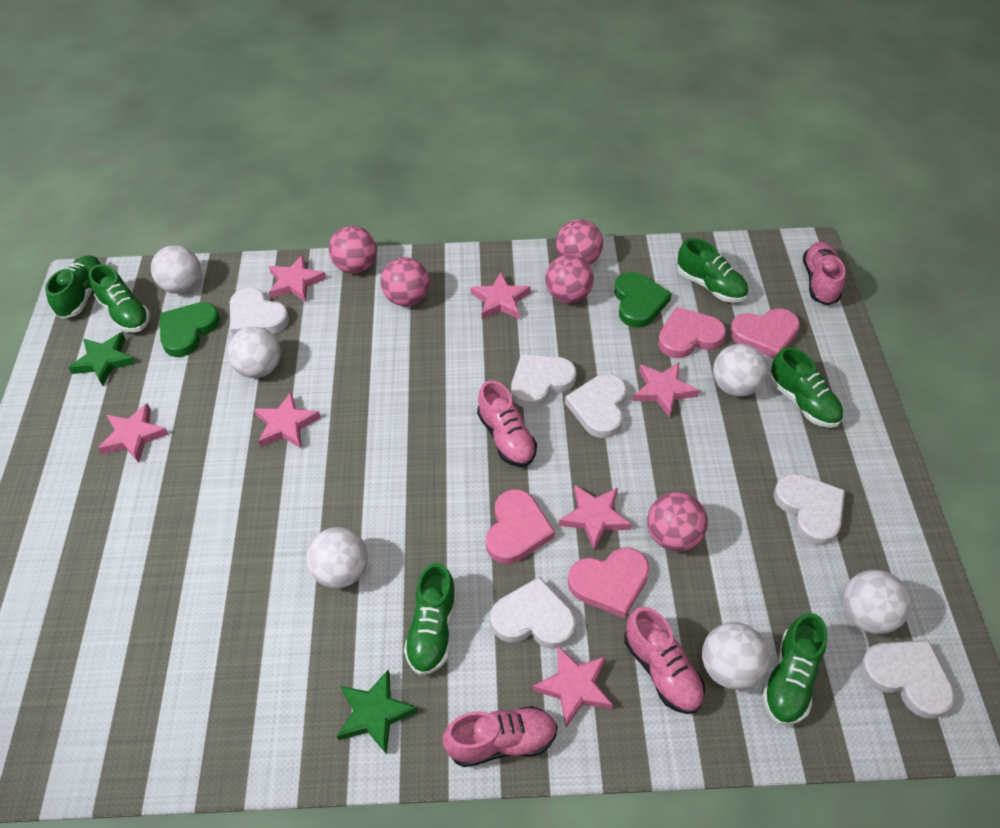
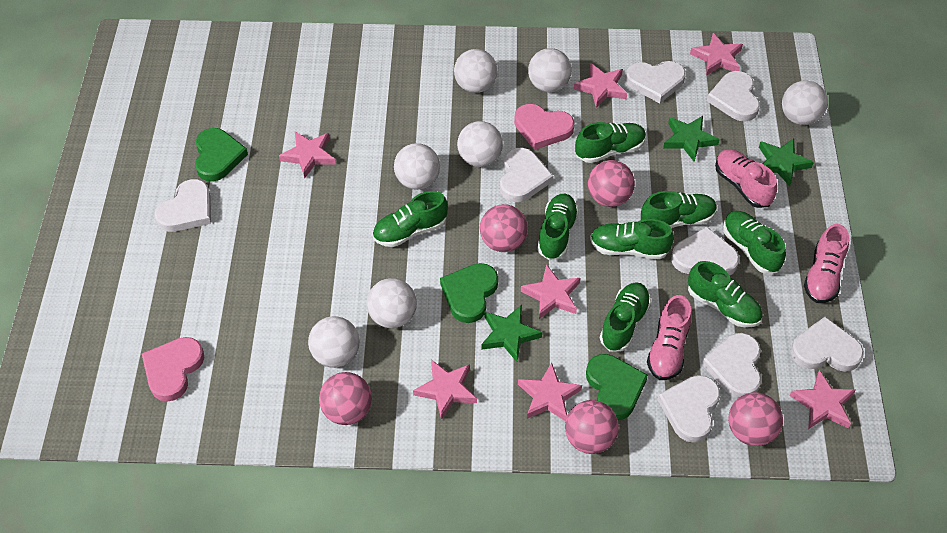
green heart: [160,302,220,357] [614,272,672,328] = 2 -> [195,128,248,182] [440,263,498,323] [586,354,648,420] = 3
green shoe: [45,255,102,319] [89,264,150,333] [404,563,457,675] [677,238,748,302] [762,613,827,726] [769,347,843,428] = 6 -> [373,191,448,247] [537,194,579,260] [575,122,646,163] [590,219,674,259] [600,282,651,352] [641,191,717,228] [688,261,763,328] [723,211,786,274] = 8
green star: [68,333,136,386] [337,670,418,754] = 2 -> [481,305,542,362] [663,116,720,162] [759,138,814,186] = 3
pink heart: [486,489,555,564] [568,547,650,618] [658,307,726,358] [730,309,800,358] = 4 -> [142,337,204,402] [514,104,574,150] = 2
pink shoe: [443,706,558,767] [477,380,537,467] [624,607,705,714] [803,242,846,305] = 4 -> [647,295,692,380] [715,149,777,208] [804,224,849,303] = 3
white ball: [151,245,201,294] [227,327,281,378] [306,527,368,588] [702,622,769,690] [713,344,768,397] [843,570,911,634] = 6 -> [308,316,360,368] [367,278,417,328] [394,143,440,190] [454,49,498,93] [457,121,503,167] [528,48,572,92] [782,80,828,125] = 7
white heart: [230,288,289,336] [490,577,576,649] [511,354,576,408] [565,374,627,438] [774,473,845,545] [860,640,955,719] = 6 -> [155,179,211,232] [500,148,553,202] [626,61,686,103] [657,375,720,443] [671,226,739,276] [701,333,761,398] [707,71,760,122] [791,317,864,372] = 8

